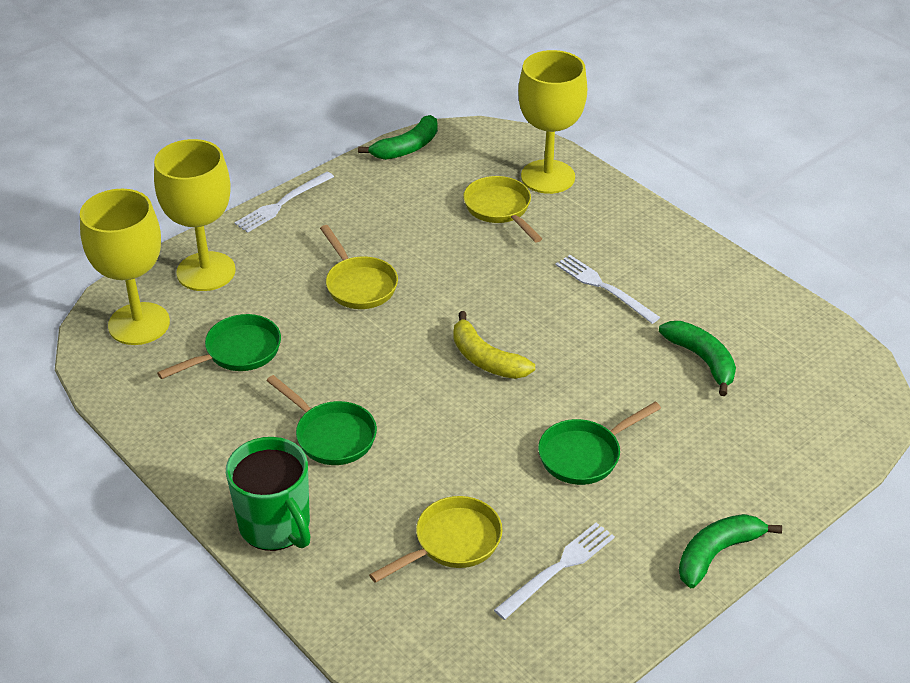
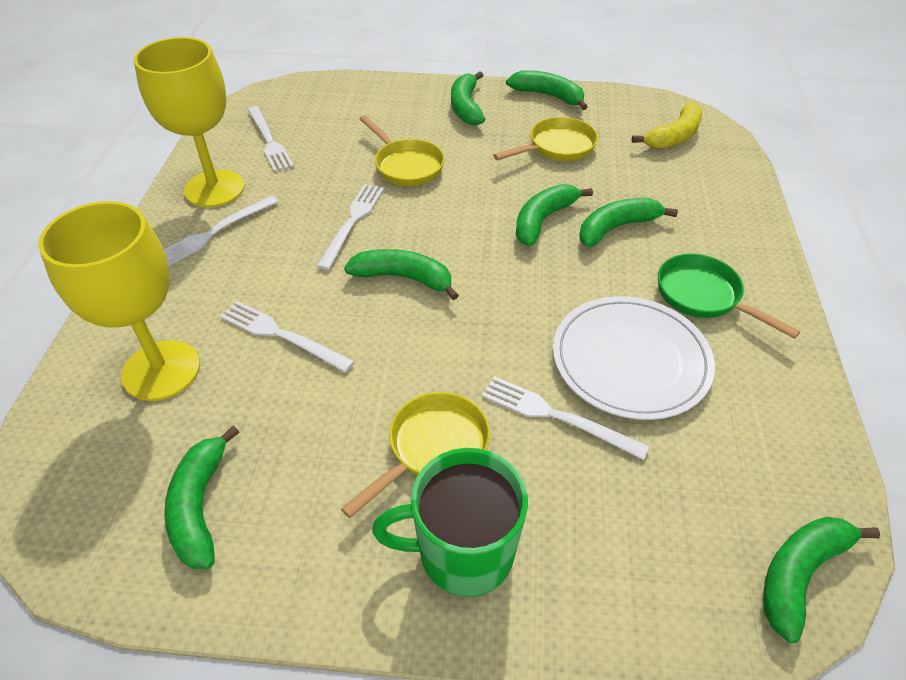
green banana: [358,115,438,160] [659,321,736,396] [679,514,782,588] = 3 -> [164,426,239,569] [344,249,459,300] [451,72,485,126] [506,70,587,110] [516,184,593,246] [580,198,678,247] [763,517,880,643] = 7
green pan: [157,314,281,379] [266,375,377,465] [538,402,661,485] = 3 -> [658,254,801,339] = 1
white fork: [235,172,334,233] [494,522,615,620] [556,255,660,324] = 3 -> [164,195,279,266] [220,301,355,372] [247,106,294,172] [316,184,384,270] [482,376,649,460] = 5
white plate: none = 0 -> [553,296,715,420] = 1
yellow goblet: [80,189,170,345] [154,139,236,291] [518,50,587,194] = 3 -> [38,201,200,401] [134,37,245,207] = 2

